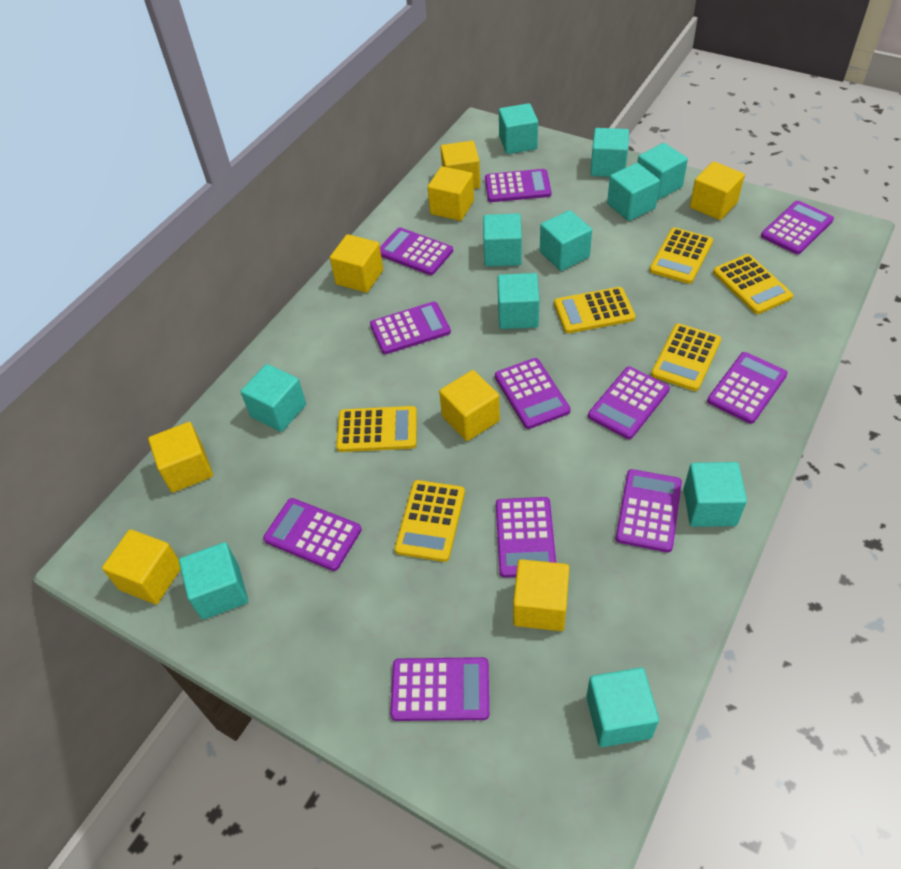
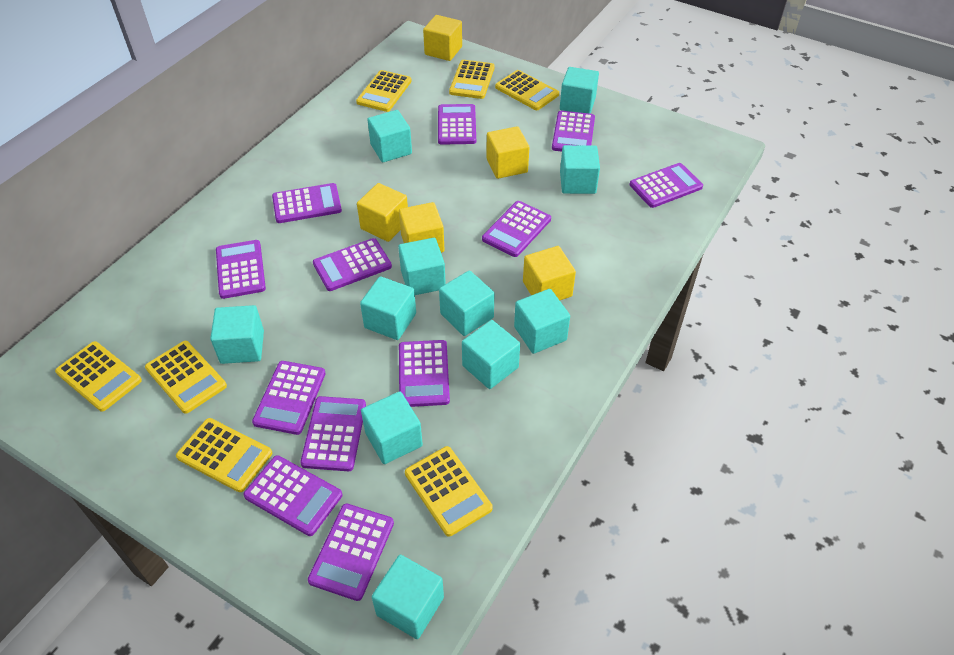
purple calculator: [263,498,362,571] [370,302,451,354] [380,228,453,275] [390,657,489,721] [485,169,551,202] [495,358,571,429] [496,497,556,578] [588,367,670,439] [616,469,682,552] [707,352,788,424] [761,201,834,254] = 11 -> [216,240,266,299] [244,455,343,536] [252,361,326,435] [272,183,342,223] [300,396,366,471] [308,504,394,601] [313,238,392,291] [399,340,450,407] [438,104,476,145] [482,201,551,257] [552,111,595,152] [630,163,703,208] = 12
yellow calculator: [336,406,417,452] [395,480,465,562] [554,287,635,333] [649,227,713,284] [651,323,721,391] [713,254,793,314] = 6 -> [55,341,142,412] [145,341,227,414] [176,418,272,492] [356,70,412,112] [405,446,493,537] [449,60,495,99] [495,70,559,110] = 7
yellow cube: [102,529,181,604] [148,422,213,493] [330,234,383,293] [428,166,474,221] [439,370,500,441] [440,141,480,189] [513,559,569,631] [690,162,745,220] = 8 -> [357,183,408,242] [399,202,445,253] [423,15,462,61] [486,126,529,179] [523,246,576,300] = 5

